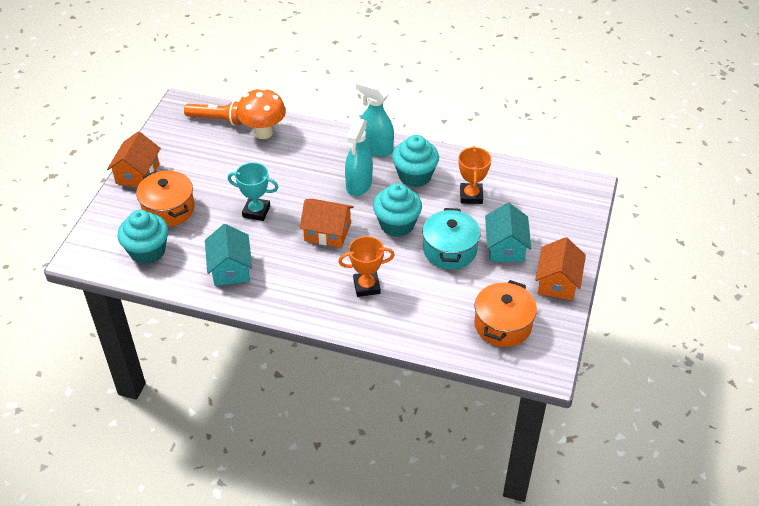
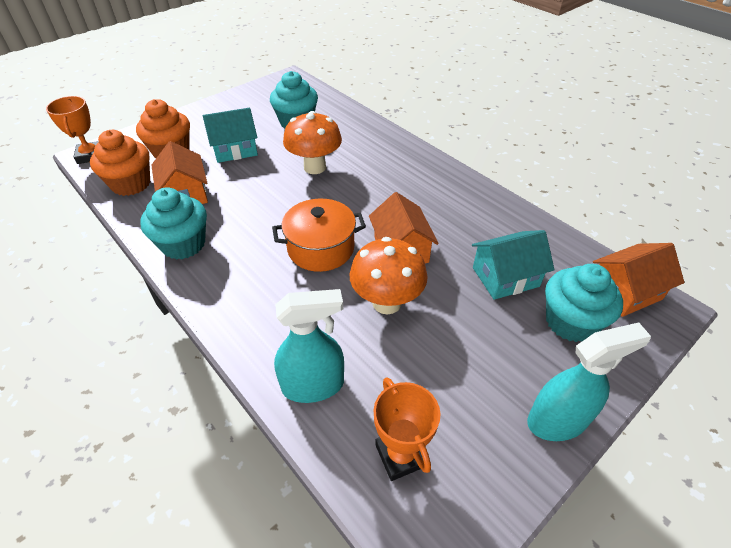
orange cupcake: none = 0 -> [90,130,150,196] [136,99,190,158] = 2
orange flashlight: [184,101,242,125] = 1 -> none = 0
orange mushroom: [237,88,286,139] = 1 -> [283,111,342,174] [350,237,428,314] = 2
orange pot: [136,170,195,227] [474,280,537,347] = 2 -> [272,199,366,272] = 1
turquoise pot: [422,208,481,269] = 1 -> none = 0
turquoise trophy: [228,162,278,221] = 1 -> none = 0

